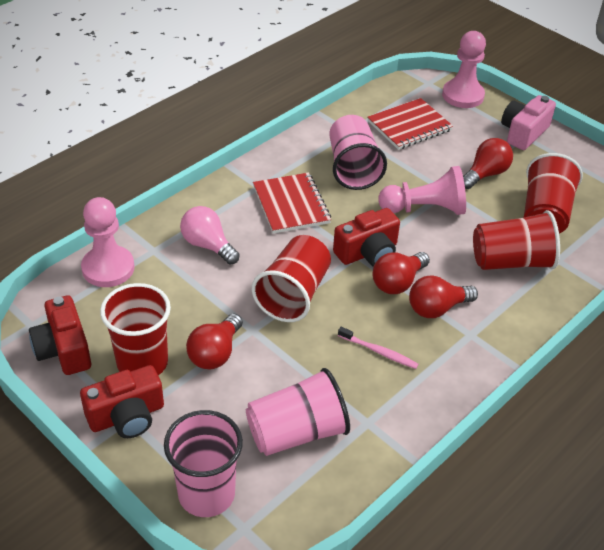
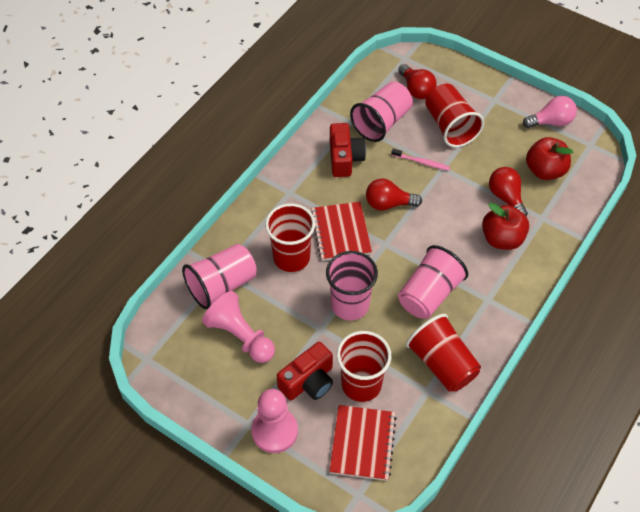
pink camera: [501,95,556,150] = 1 -> none = 0
pink cup: [164,410,243,517] [246,368,350,456] [329,115,387,190] = 3 -> [182,244,257,309] [326,251,378,321] [350,82,413,142] [398,245,468,319] = 4
pink pawn: [81,197,134,287] [378,166,466,215] [442,31,486,108] = 3 -> [202,291,275,363] [251,389,298,453] = 2
red apple: none = 0 -> [482,203,529,250] [526,137,573,180] = 2
red camera: [29,295,91,375] [80,365,164,438] [333,208,400,267] = 3 -> [277,342,333,400] [330,123,366,177] = 2
red light bulb: [186,314,243,369] [373,252,430,294] [409,275,478,318] [463,138,513,189] = 4 -> [366,178,422,211] [398,64,437,99] [489,167,528,217] = 3

